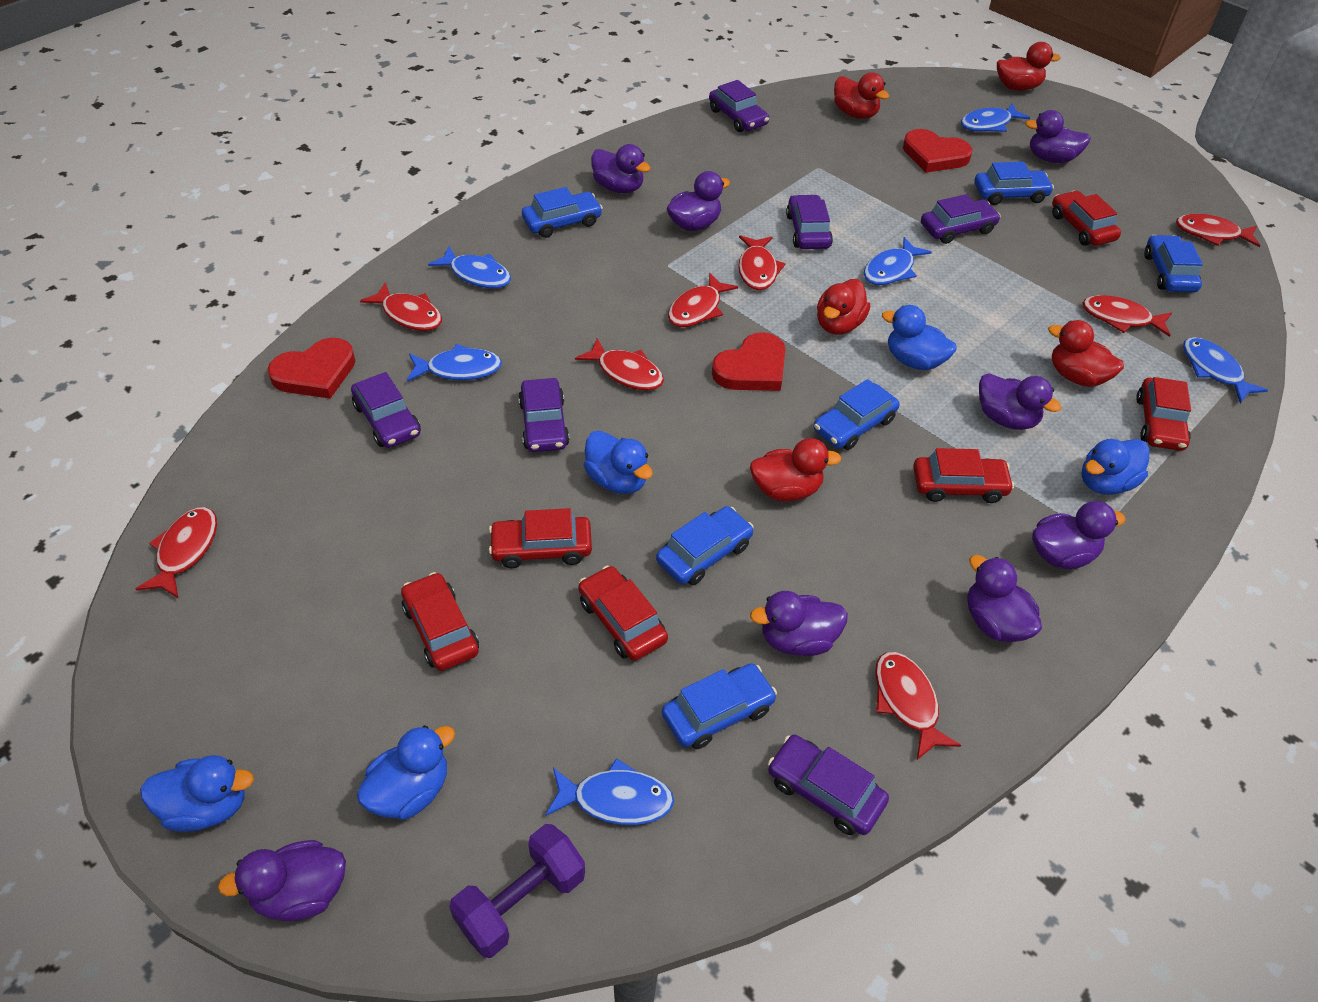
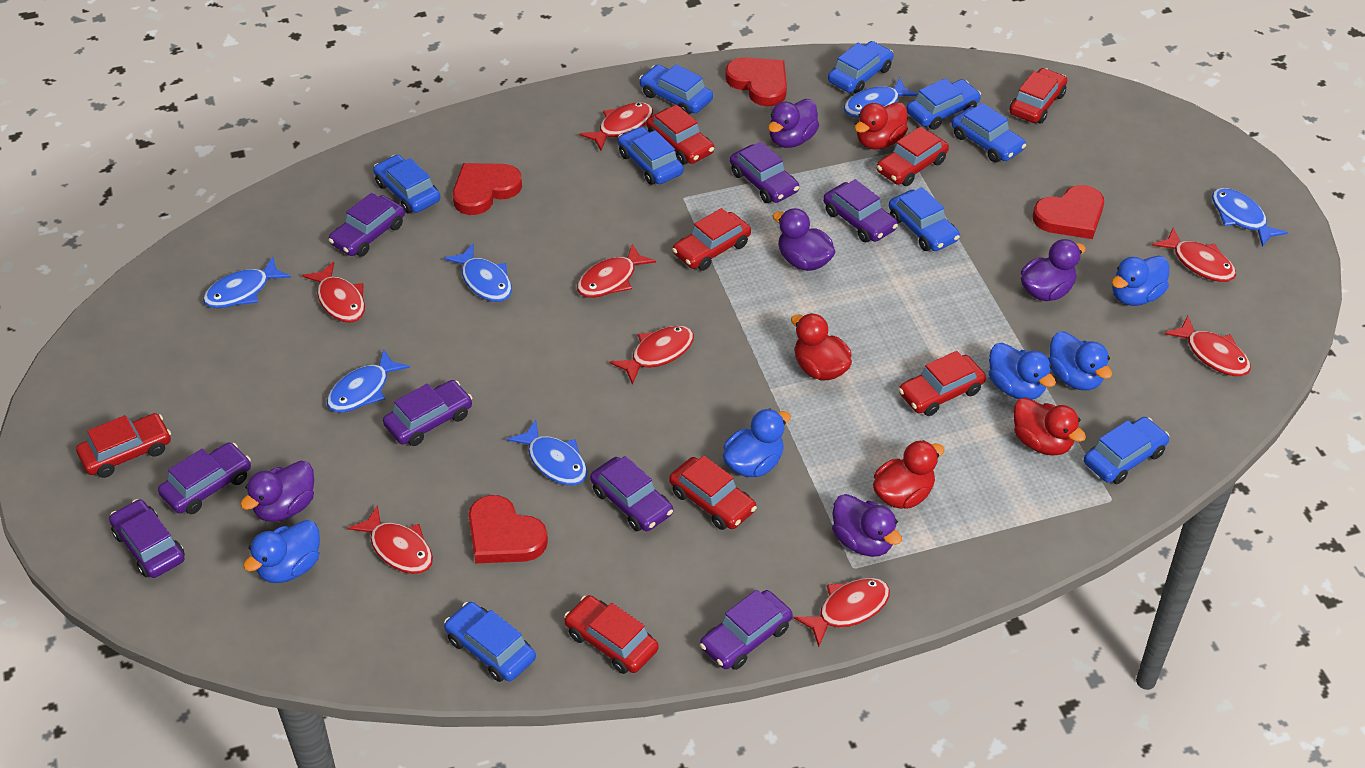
blue car: [522,187,603,238] [656,506,754,585] [662,663,777,749] [814,379,899,450] [975,161,1054,205] [1144,235,1203,292] = 6 -> [373,155,440,214] [444,602,536,682] [618,126,683,185] [639,64,713,114] [828,41,894,94] [889,187,960,251] [907,78,981,130] [951,103,1026,162] [1084,417,1169,484] = 9
purple car: [351,372,421,448] [518,378,570,452] [709,80,769,132] [768,735,889,835] [786,194,833,249] [921,194,1001,244] = 6 -> [109,499,185,578] [158,442,251,514] [328,193,405,257] [383,380,472,446] [590,456,673,531] [700,590,792,670] [730,142,799,203] [823,179,898,242] = 8
purple duck: [218,840,346,921] [591,144,650,193] [667,171,730,231] [750,591,848,656] [967,555,1042,642] [979,373,1061,430] [1025,110,1091,163] [1032,501,1126,569] = 8 -> [241,461,314,522] [768,99,819,148] [773,208,835,271] [832,494,902,557] [1021,239,1086,301] = 5
purple dumbbell: [449,824,585,958] = 1 -> none = 0
red car: [401,572,479,671] [489,508,592,568] [578,566,668,661] [913,448,1014,503] [1052,191,1121,246] [1136,377,1191,451] = 6 -> [76,413,171,478] [564,595,659,674] [646,105,714,165] [669,455,757,530] [672,208,751,271] [877,127,949,186] [899,351,986,416] [1010,68,1067,123] = 8
red duck: [750,438,841,501] [817,279,870,335] [834,72,889,119] [997,42,1061,91] [1048,320,1124,387] = 5 -> [791,313,852,380] [855,102,908,150] [873,440,945,509] [1013,397,1086,455] = 4
red heart: [268,338,355,399] [712,332,785,391] [903,129,972,173] = 3 -> [453,163,522,215] [468,495,548,563] [725,57,787,107] [1033,185,1104,239] = 4

